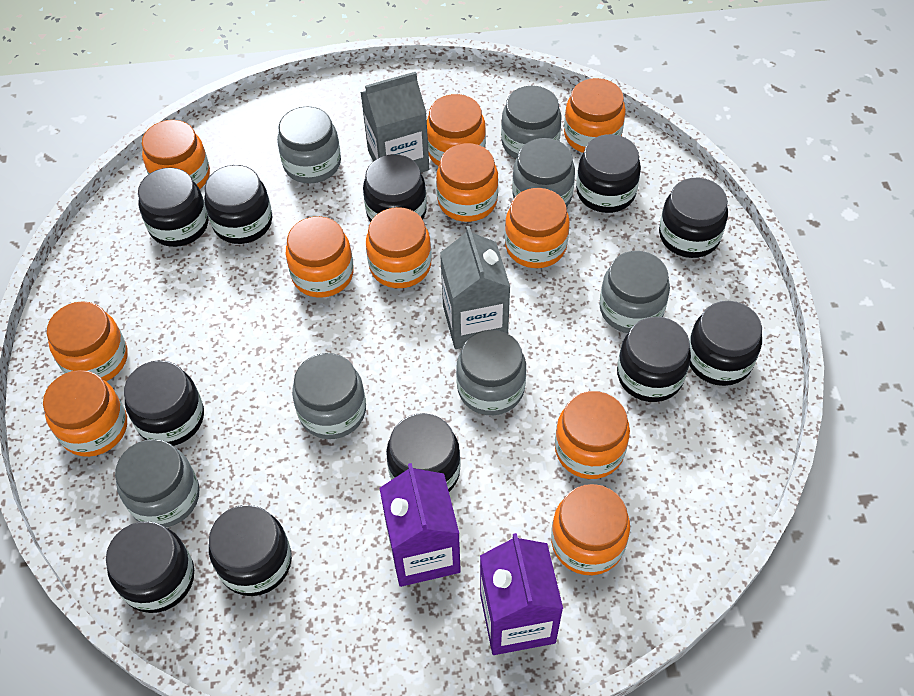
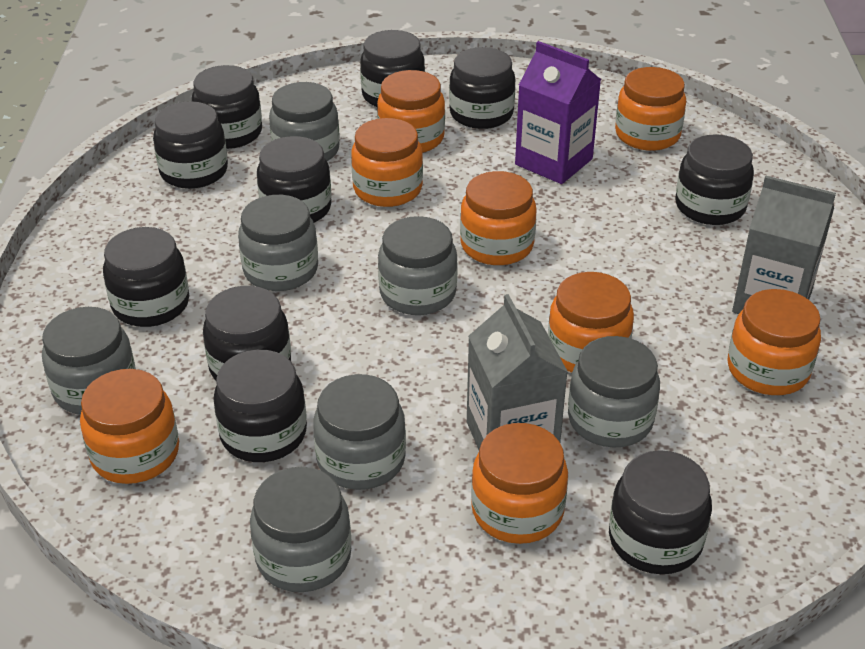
black jar: [106,521,194,613] [124,360,204,446] [138,168,208,247] [204,165,272,244] [209,505,292,596] [363,154,427,222] [386,413,461,492] [576,134,641,213] [617,317,691,402] [659,178,728,258] [689,301,762,386] = 11 -> [103,227,189,327] [153,101,228,189] [192,65,262,149] [203,286,291,381] [213,349,307,462] [257,136,332,223] [360,30,425,107] [449,47,515,129] [609,450,712,574] [676,135,754,225] = 10
orange jar: [43,370,127,457] [47,301,128,381] [142,120,210,189] [286,216,354,298] [366,207,432,288] [427,94,486,166] [436,143,498,222] [505,188,570,268] [551,484,630,575] [555,391,630,479] [564,78,626,153] = 11 -> [80,369,179,484] [351,118,423,207] [377,70,445,153] [460,171,537,265] [471,423,568,544] [548,272,634,373] [615,67,686,151] [728,289,821,395] = 8
purple carton: [379,463,461,587] [480,533,563,655] = 2 -> [515,41,601,184] = 1

